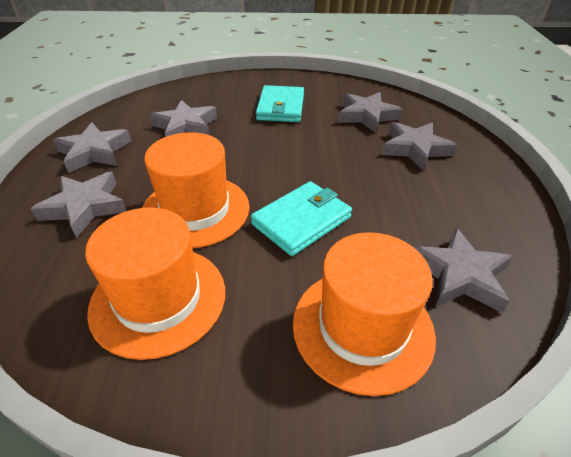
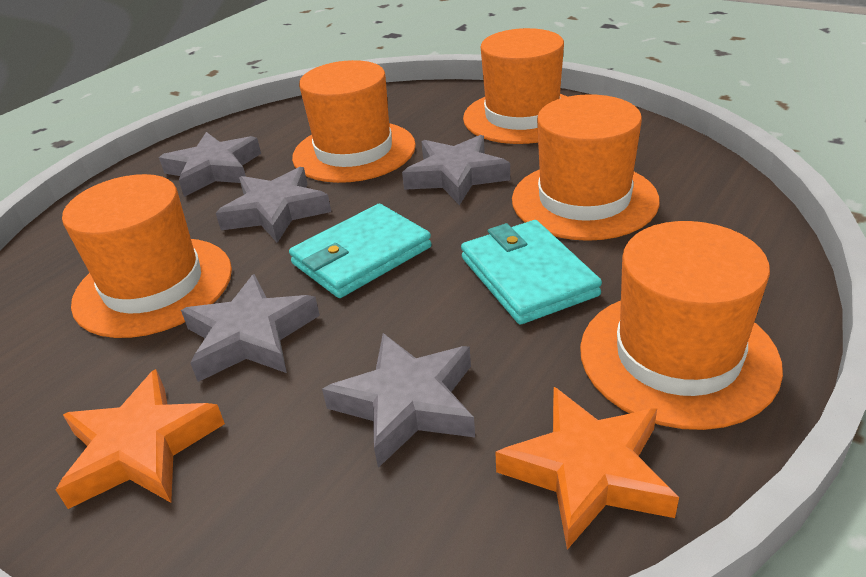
grey star: [31,172,126,238] [53,122,132,173] [150,100,217,137] [338,92,403,133] [382,122,457,170] [414,228,513,313] = 6 -> [159,132,261,197] [181,274,320,382] [216,167,331,243] [322,333,475,468] [402,135,510,205] = 5
orange hat: [85,207,225,360] [142,132,249,248] [293,232,436,396] = 3 -> [62,174,232,338] [292,60,416,183] [463,28,568,144] [512,94,660,241] [580,221,783,430] = 5
orange star: none = 0 -> [56,369,225,509] [495,387,679,550] = 2

